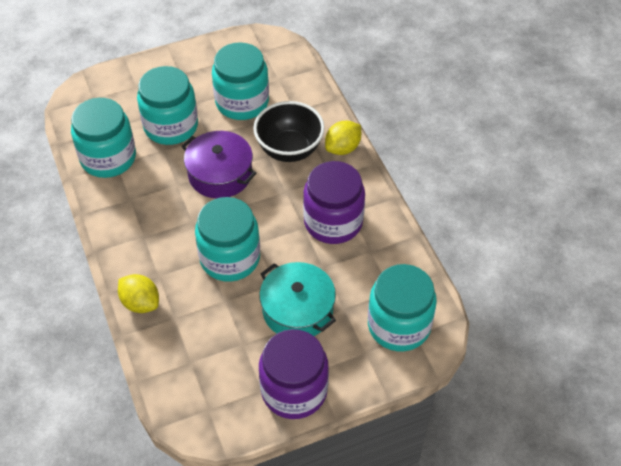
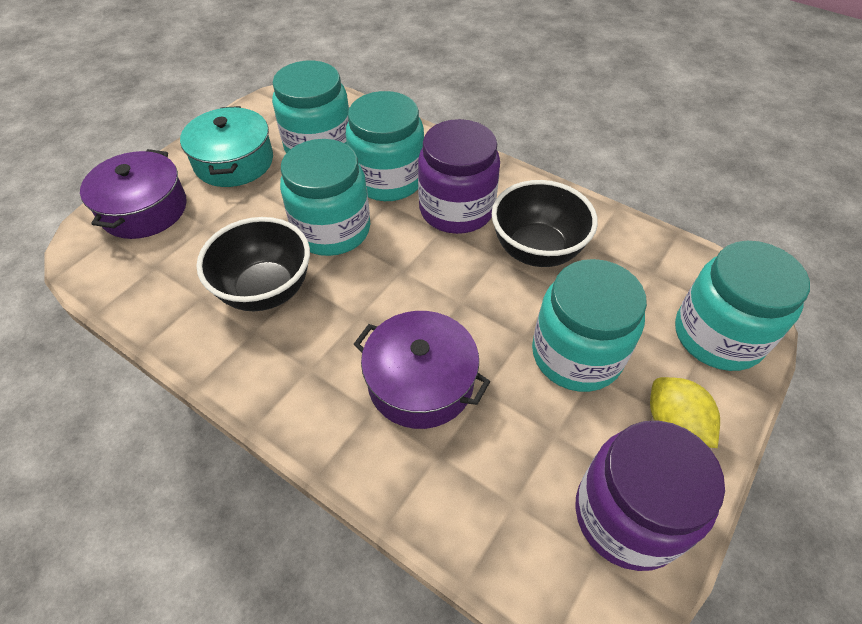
black bowl: [253,101,325,162] = 1 -> [196,217,310,311] [492,180,598,267] = 2
purple pot: [181,131,257,199] = 1 -> [80,149,187,239] [354,311,490,429] = 2
yellow lemon: [118,274,159,313] [325,121,361,155] = 2 -> [650,377,720,448] = 1

